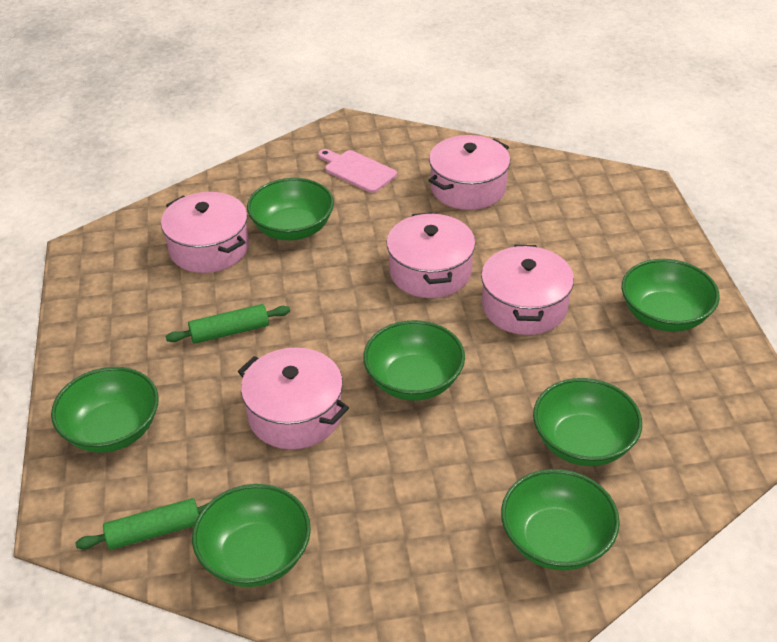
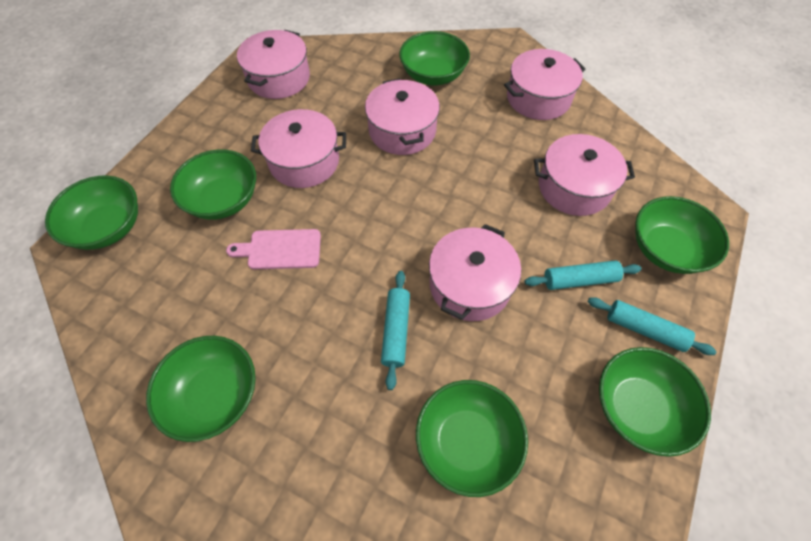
green rolling pin: [75,498,208,550] [166,304,290,344] = 2 -> none = 0
pink pot: [161,192,249,273] [238,347,349,449] [387,212,476,298] [428,135,510,210] [481,245,574,335] = 5 -> [237,30,310,99] [251,109,346,188] [365,78,440,155] [429,224,521,321] [504,49,585,120] [534,134,635,216] = 6
turquoise rolling pin: none = 0 -> [381,271,410,390] [525,260,642,290] [588,297,716,355] = 3

